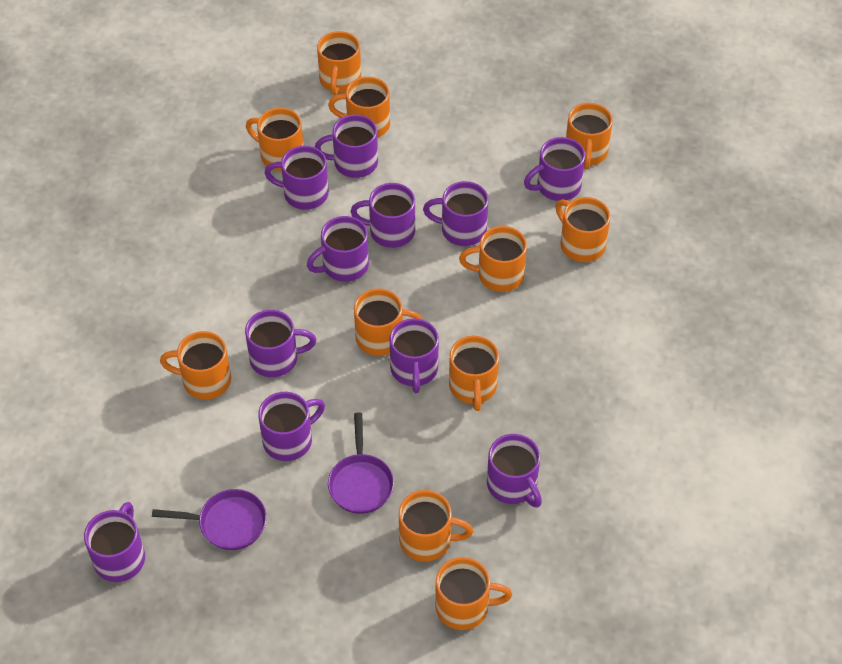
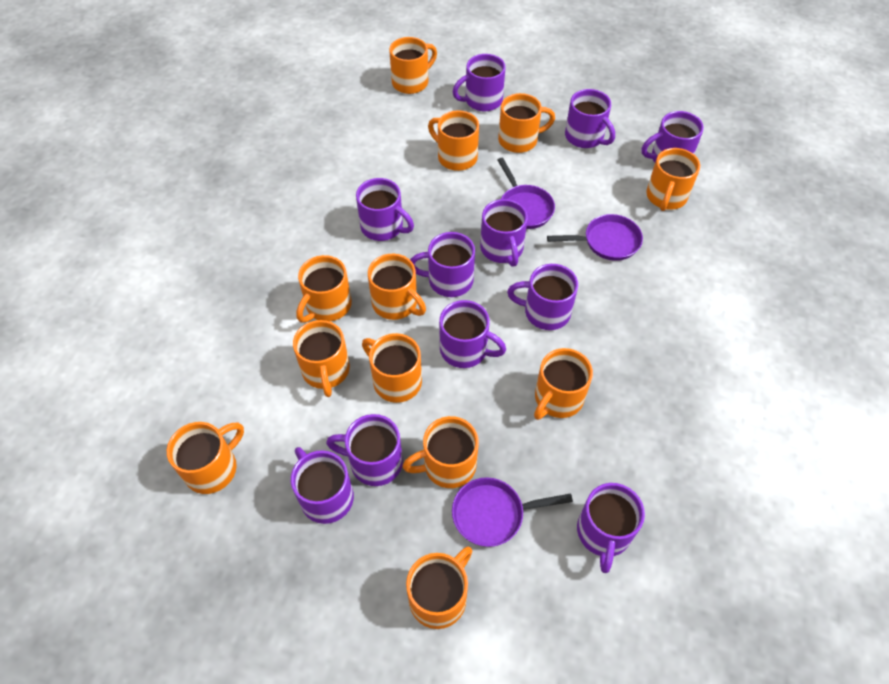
orange mug: [160,331,231,399] [246,108,304,171] [317,31,361,95] [328,77,390,138] [354,288,423,356] [399,490,473,562] [435,557,512,630] [449,336,499,411] [459,226,527,292] [556,197,610,262] [566,103,613,169] = 11 -> [167,422,244,494] [293,320,350,397] [296,255,352,323] [362,333,422,403] [368,254,426,320] [389,37,437,94] [402,416,479,488] [406,546,473,629] [428,110,479,171] [498,93,555,153] [534,348,593,420] [646,148,700,211] = 12
purple pan: [152,489,267,550] [328,412,394,514] = 2 -> [452,477,573,547] [498,158,555,229] [547,214,643,261] = 3

